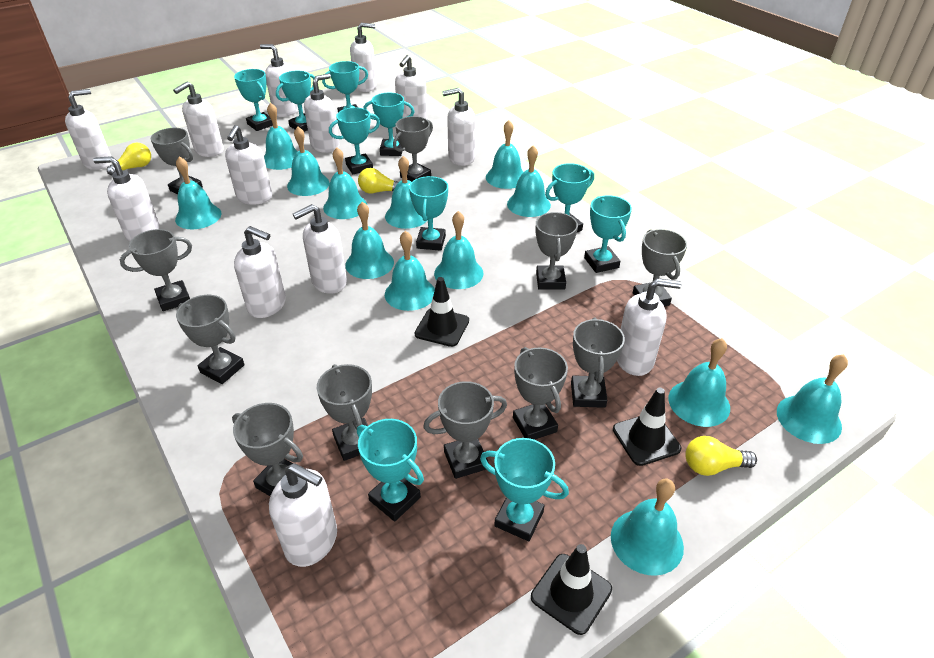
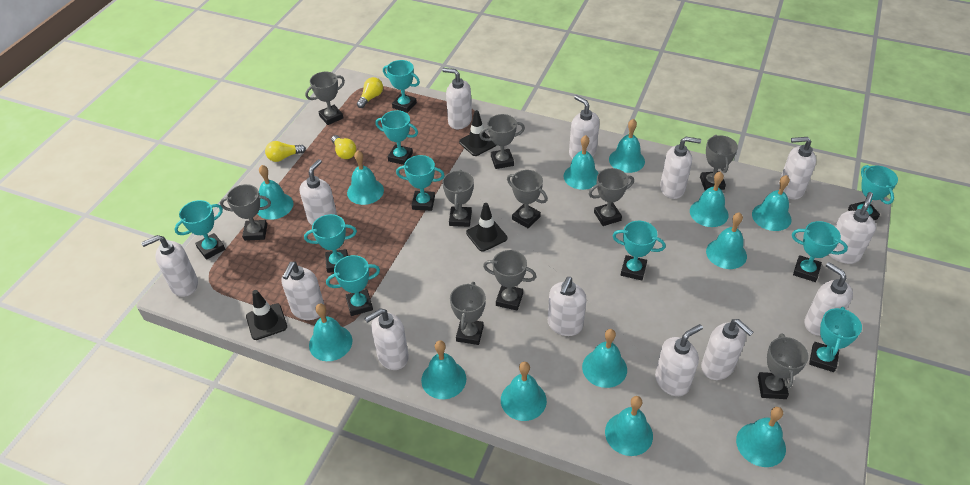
grey trophy: [120,229,192,311] [151,128,203,194] [176,295,245,384] [232,403,303,496] [317,364,372,461] [393,116,433,182] [423,381,507,479] [513,347,568,440] [536,212,578,289] [571,318,625,408] [633,229,687,306] = 11 -> [220,184,271,241] [305,72,345,125] [442,170,474,227] [450,282,486,345] [479,114,525,169] [483,250,537,310] [507,170,548,228] [589,168,634,226] [700,135,738,190] [758,334,809,399] = 10

